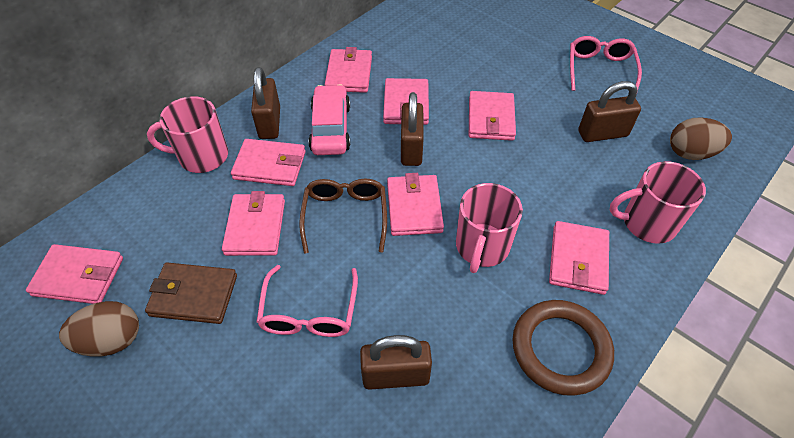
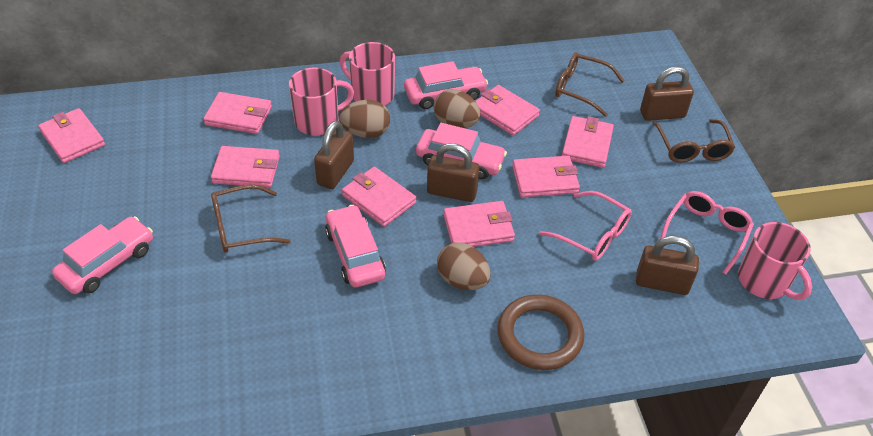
brown egg: [59,301,139,357] [670,117,732,160] = 2 -> [339,100,390,138] [434,89,480,128] [437,242,491,290] = 3
brown glasses: [299,179,387,254] = 1 -> [211,184,291,253] [555,52,624,117] [652,119,735,163] = 3
brown wallet: [145,263,237,324] = 1 -> none = 0
pink car: [308,84,350,155] = 1 -> [52,216,153,294] [325,205,386,288] [404,61,488,109] [416,123,507,179] = 4

